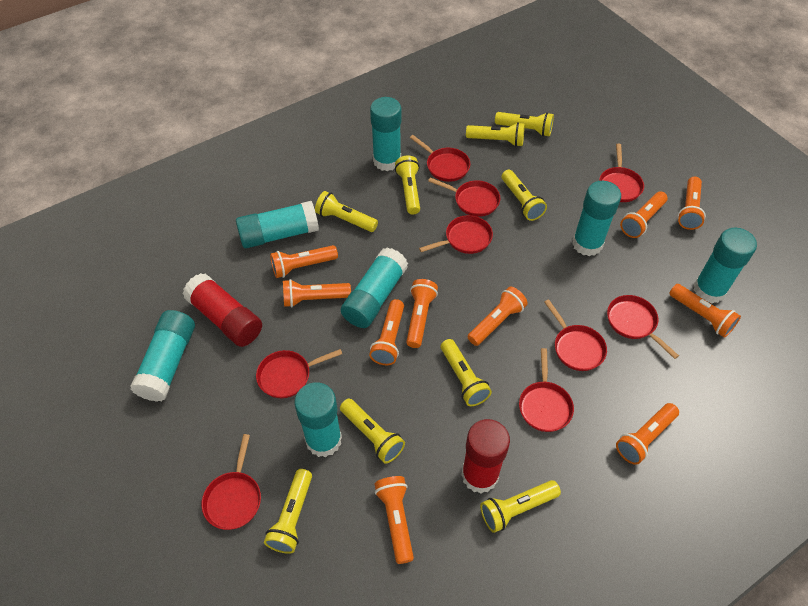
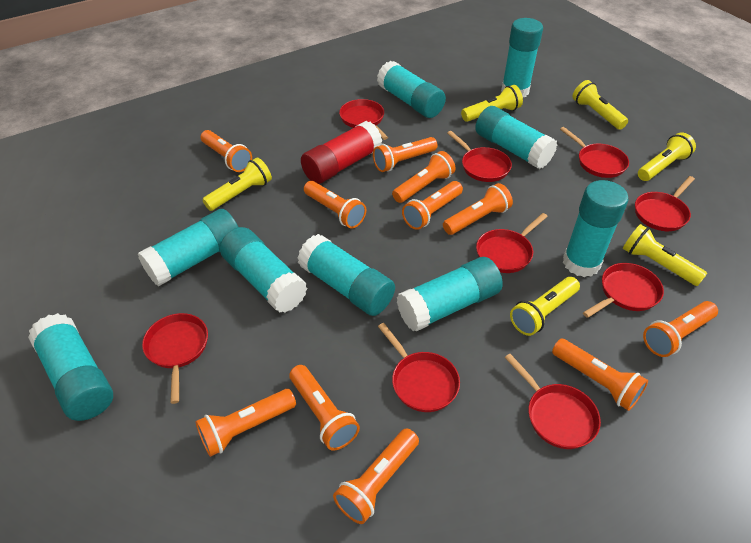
orange flashlight: [270,245,338,278] [283,279,351,307] [369,299,404,365] [375,476,414,564] [406,279,438,348] [467,286,528,346] [616,403,679,465] [620,191,668,238] [669,284,741,338] [678,177,706,230] = 10 -> [195,389,296,457] [201,130,252,172] [289,365,360,450] [304,181,366,228] [333,428,419,524] [373,137,437,172] [392,151,456,203] [402,181,463,230] [443,183,513,235] [552,339,648,411] [643,301,718,357] = 11
red glue stick: [183,273,262,347] [461,419,510,493] = 2 -> [301,121,382,184] = 1
turquoise glue stick: [130,310,195,402] [236,201,319,248] [294,382,342,457] [341,247,408,328] [370,97,401,171] [572,181,621,256] [693,228,757,304] = 7 -> [28,313,113,421] [138,209,238,287] [220,227,307,313] [297,234,395,316] [377,61,446,118] [397,257,503,331] [475,106,557,169] [501,18,543,97] [563,180,629,277] = 9
yellow flashlight: [264,469,312,554] [315,191,378,232] [340,399,405,464] [395,155,420,215] [441,339,492,406] [466,122,525,147] [480,480,561,533] [495,112,554,137] [501,170,547,221] = 9 -> [202,157,272,211] [461,85,523,122] [510,277,580,336] [573,80,628,130] [623,224,707,286] [638,133,696,181] = 6

